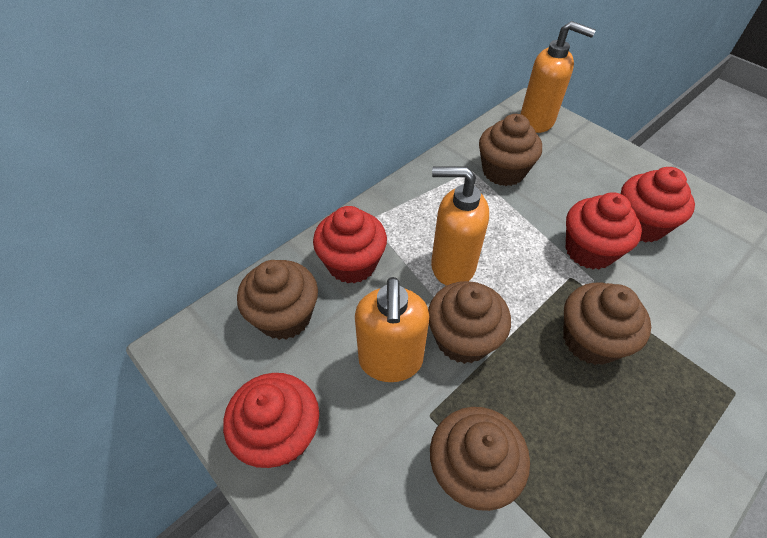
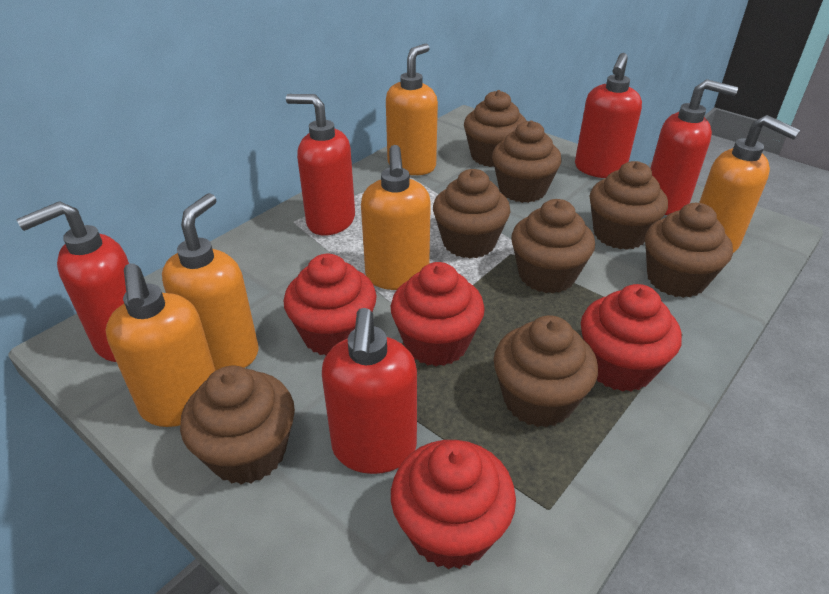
brown cupcake: [237,260,318,340] [428,281,511,364] [430,407,530,511] [479,114,542,186] [563,283,651,365] = 5 -> [180,366,295,485] [433,169,510,259] [464,90,526,167] [492,120,562,203] [494,315,598,428] [511,199,595,293] [590,161,668,250] [645,203,733,298] = 8
orange soap dispenser: [355,277,429,382] [431,166,489,286] [521,21,596,133] = 3 -> [106,263,216,427] [162,193,259,370] [361,145,431,290] [386,44,438,175] [699,115,800,253] = 5
red soap dispenser: none = 0 -> [17,201,129,362] [286,94,355,235] [322,308,417,474] [575,53,642,178] [650,79,738,215] = 5

